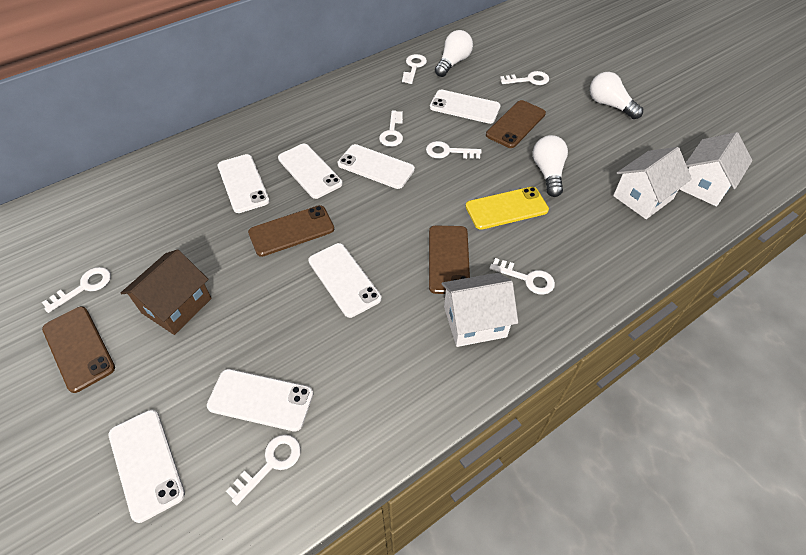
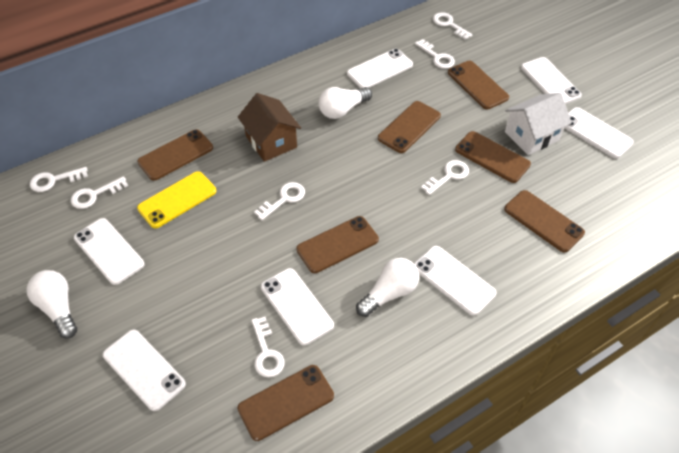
brown phone: [42,306,115,393] [248,205,334,257] [429,225,470,294] [486,100,546,148] = 4 -> [137,129,213,181] [237,365,334,441] [296,216,379,273] [378,101,441,153] [448,61,509,109] [455,131,531,183] [504,190,585,252] = 7
white house: [441,273,518,347] [613,147,692,219] [679,132,752,207] = 3 -> [505,93,572,155] = 1

